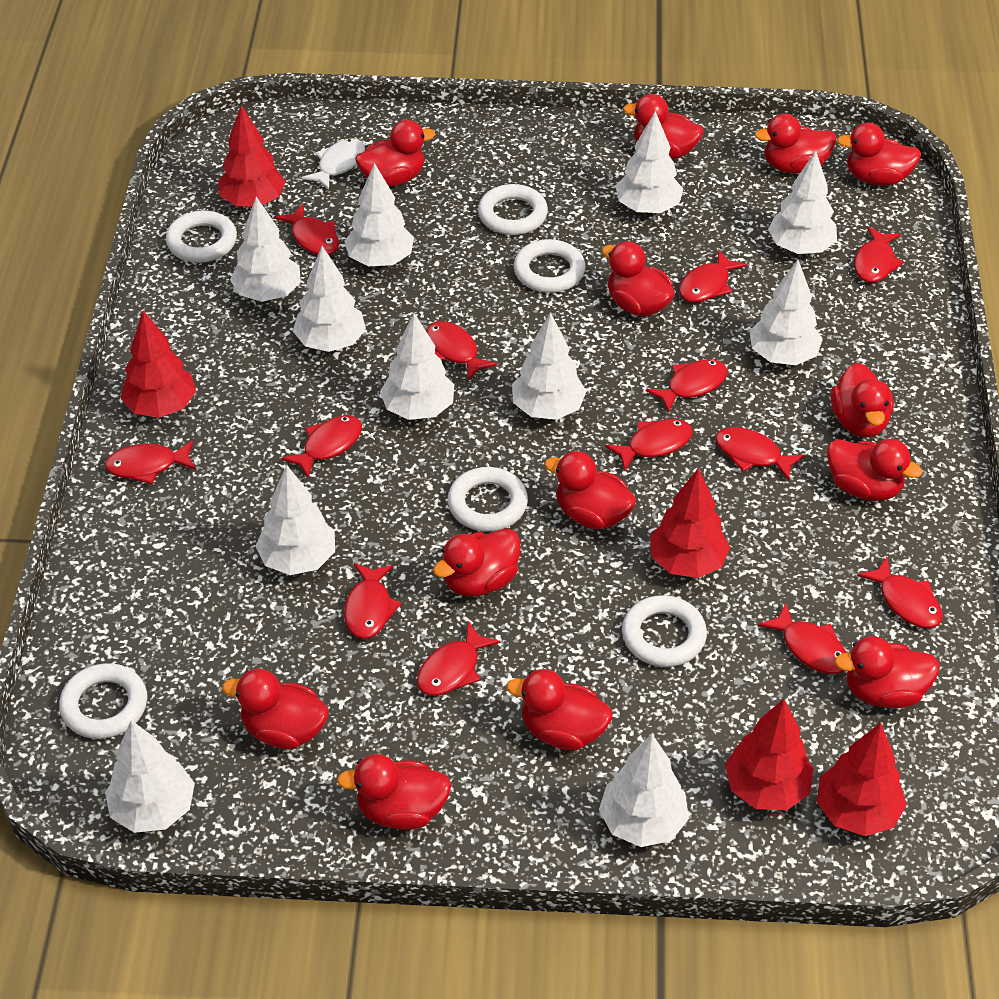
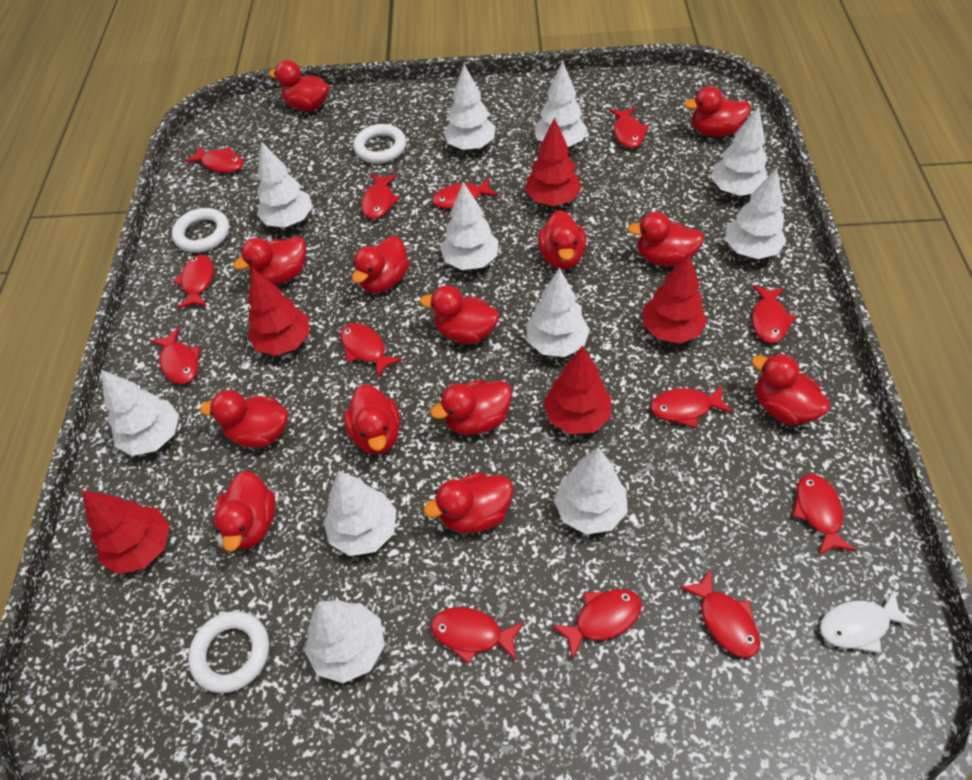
white ring: [59,663,147,739] [166,210,237,263] [448,467,528,531] [478,184,548,235] [514,239,586,293] [622,595,707,667] = 6 -> [172,208,229,253] [188,611,269,693] [353,124,406,164] = 3

